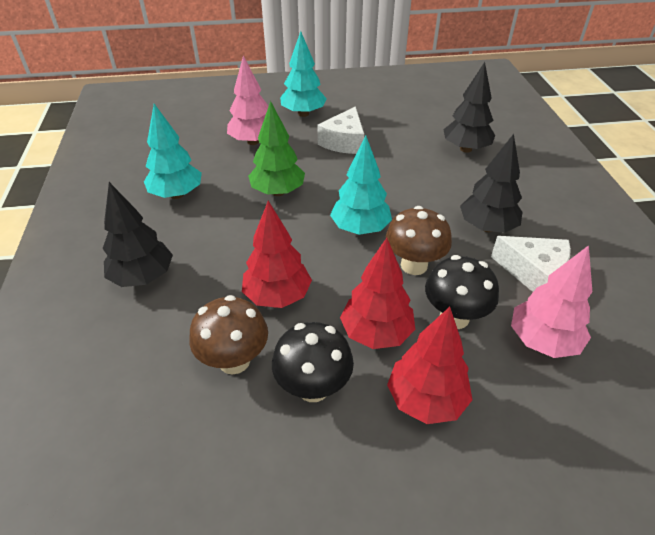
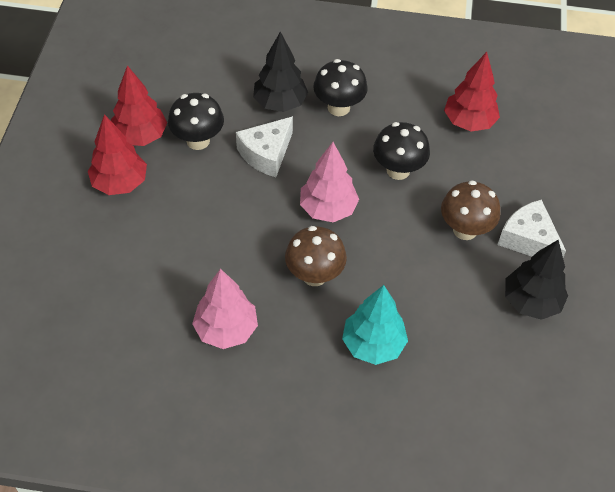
black mushroom: [272,322,354,402] [425,255,499,329] = 2 -> [168,93,224,150] [313,59,368,116] [373,122,430,180] = 3
black tree: [102,182,173,287] [443,62,495,153] [460,134,522,233] = 3 -> [253,32,308,112] [505,240,568,320] = 2
green tree: [248,101,305,196] = 1 -> none = 0
turquoise tree: [144,104,202,199] [280,31,327,117] [330,136,392,235] = 3 -> [342,285,408,365] = 1

